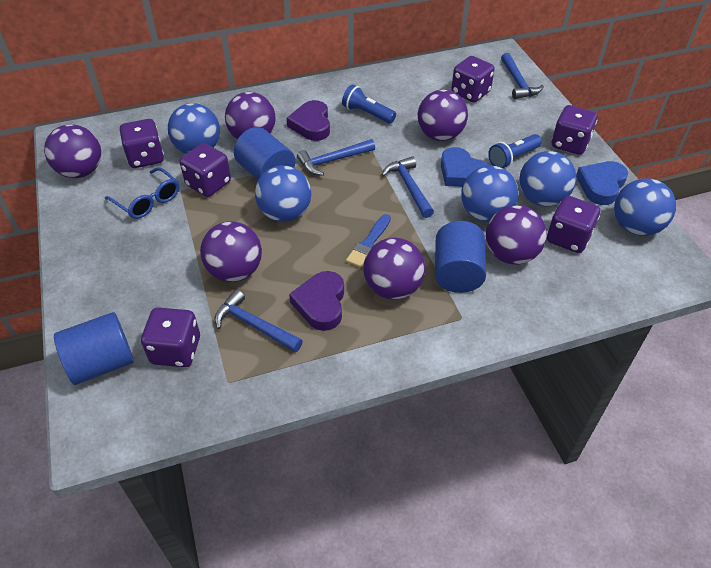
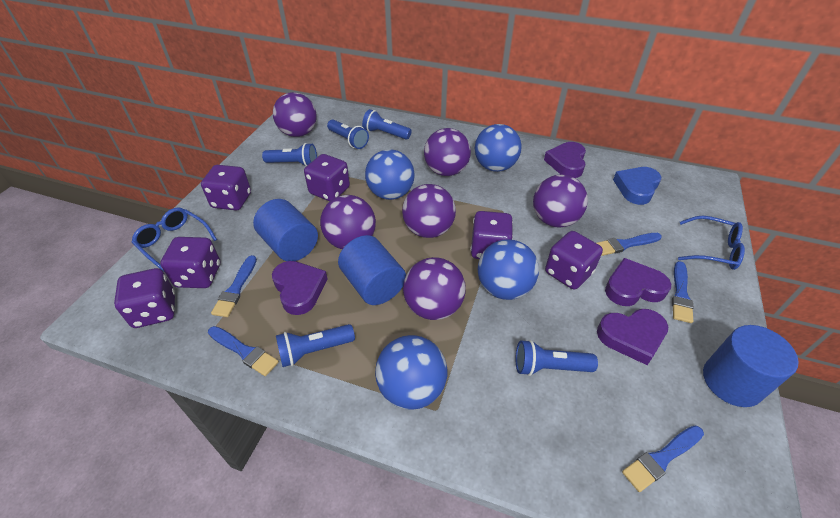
blue ball: [168,103,220,154] [255,165,311,222] [461,165,518,222] [519,151,576,207] [614,178,676,236] = 5 -> [365,150,415,200] [375,335,447,410] [475,124,521,172] [478,239,539,300] = 4
blue brush: [346,214,391,268] = 1 -> [208,326,279,376] [211,255,257,317] [597,233,662,256] [622,425,704,492] [672,261,694,323] = 5
blue flashlight: [342,84,396,124] [488,134,542,168] = 2 -> [262,143,317,166] [276,324,355,367] [327,119,369,149] [362,109,411,140] [516,340,598,376] = 5
blue glasses: [105,167,179,219] = 1 -> [131,207,217,271] [678,216,745,270] = 2
blue hammer: [214,289,303,352] [297,139,375,176] [382,156,434,218] [501,53,544,99] = 4 -> none = 0
blue heart: [441,147,489,187] [576,161,628,205] = 2 -> [613,167,661,205] = 1
purple heart: [287,100,330,141] [289,271,344,331] = 2 -> [272,261,328,315] [544,142,586,178] [597,309,669,365] [605,258,671,306] = 4

